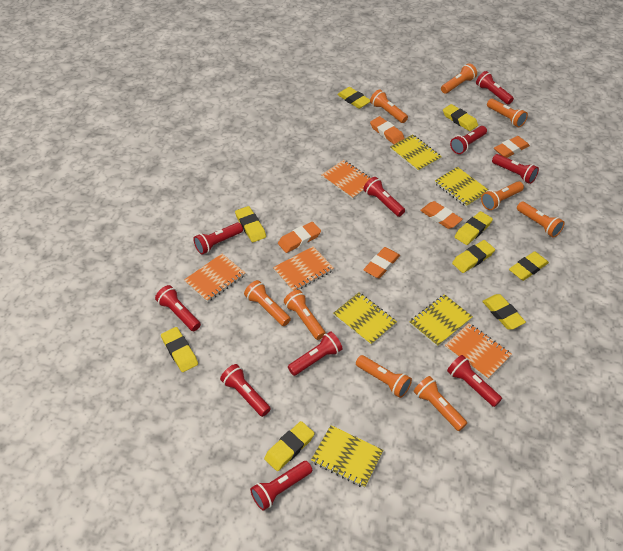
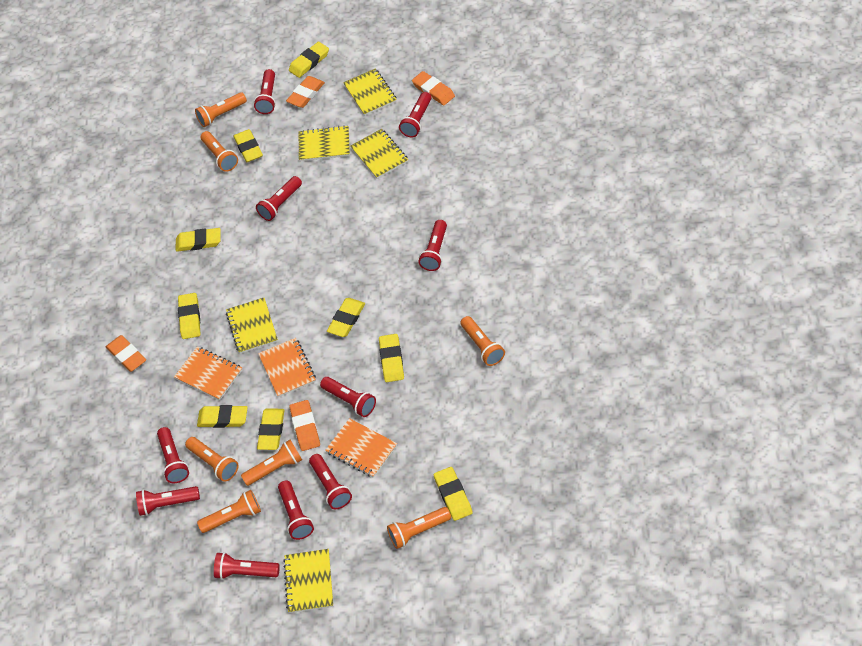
orange eraser: [278,222,321,253] [363,247,400,278] [370,116,405,144] [420,201,463,229] [494,136,530,158] = 5 -> [106,335,146,372] [286,76,325,108] [289,400,320,451] [412,71,455,105] = 4
orange flashlight: [244,280,291,326] [284,290,326,340] [356,355,412,398] [370,89,408,123] [414,376,467,431] [441,63,477,94] [481,181,524,210] [487,99,528,127] [517,201,565,238] = 9 -> [185,437,239,482] [195,92,247,127] [197,490,261,533] [201,131,238,172] [241,440,302,486] [387,507,451,549] [461,316,505,366] = 7
orange notebook: [184,254,245,302] [273,246,334,291] [322,160,371,199] [445,323,512,380] = 4 -> [174,346,242,400] [258,338,316,397] [325,418,397,478] = 3

